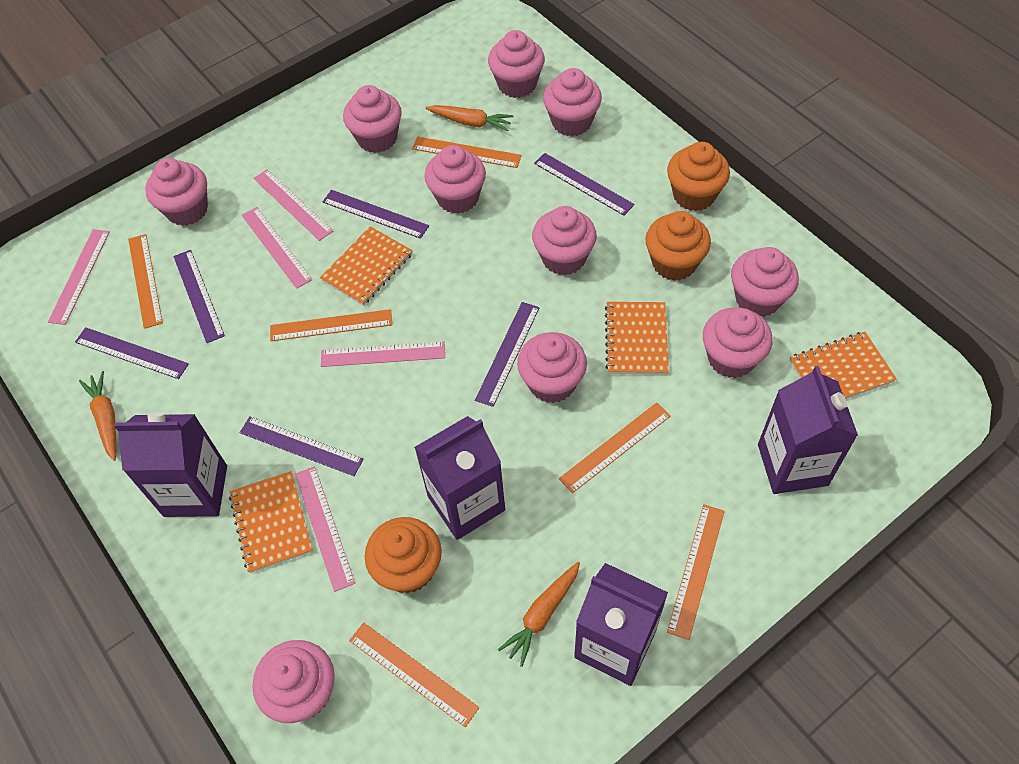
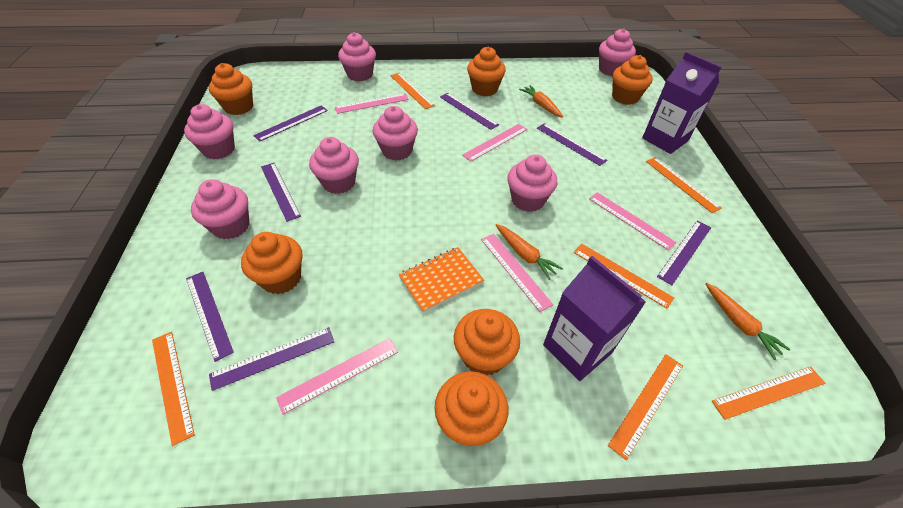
orange cupcake: [365,517,442,593] [645,211,711,281] [667,142,730,211] = 3 -> [209,63,253,115] [241,232,303,294] [434,371,508,446] [454,309,520,375] [467,47,506,96] [612,55,653,105] = 6
orange notebook: [229,471,313,573] [320,226,413,306] [605,302,669,375] [789,332,897,399] = 4 -> [399,247,484,313] = 1
pink cupcake: [145,158,208,226] [252,640,335,723] [343,85,402,153] [424,145,486,214] [488,30,545,98] [517,332,587,403] [532,206,597,275] [543,68,602,136] [703,308,773,378] [731,247,799,317] = 10 -> [184,104,235,159] [191,179,249,239] [309,137,359,194] [338,32,376,82] [373,106,418,161] [507,154,557,212] [599,29,636,76] = 7
purple carton: [114,412,227,517] [414,416,505,540] [574,563,668,686] [758,366,858,494] = 4 -> [543,256,646,381] [642,52,722,154] = 2
purple ruler: [75,327,189,379] [173,250,225,343] [240,416,364,476] [323,190,429,239] [475,302,540,407] [534,153,635,216] = 6 -> [186,272,234,362] [209,327,334,391] [253,105,328,142] [261,163,301,222] [440,93,499,130] [537,123,607,166] [657,220,711,285] = 7

